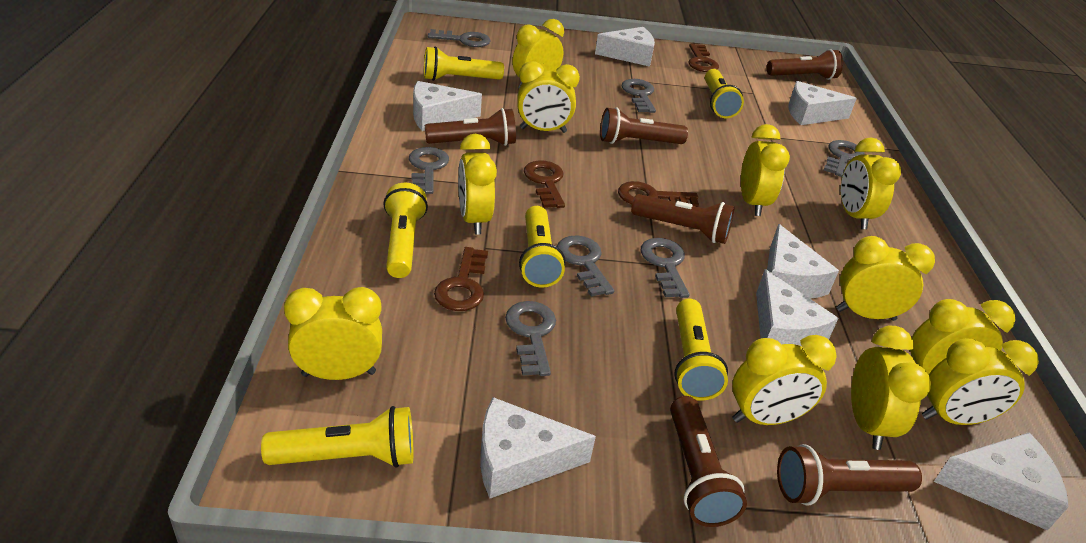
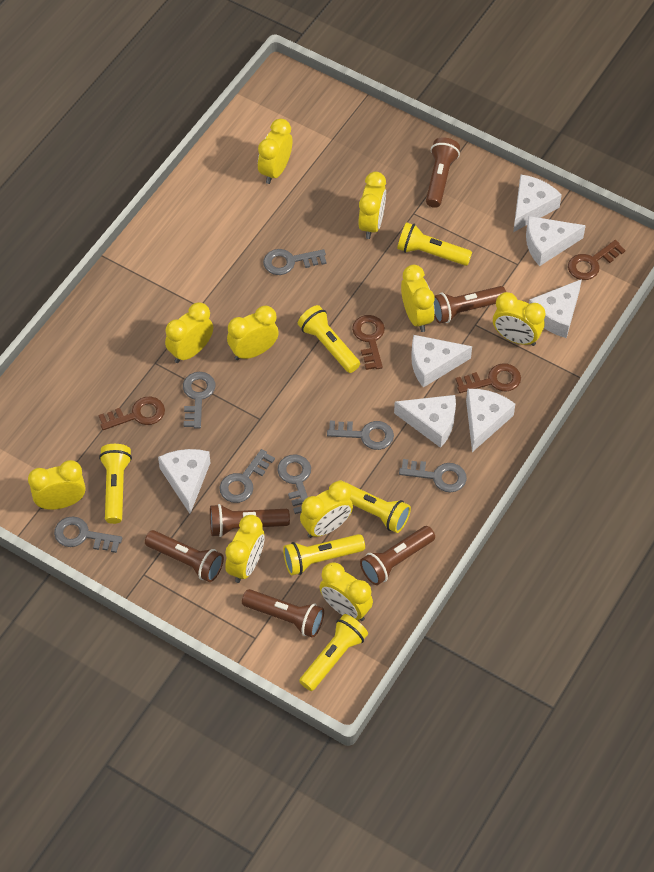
yellow clock: [284,287,382,380] [458,134,497,235] [513,19,564,88] [517,61,580,133] [732,335,837,425] [741,124,790,216] [836,236,935,321] [841,138,901,229] [851,326,931,450] [910,299,1015,375] [922,338,1039,425] = 11 -> [28,460,86,510] [165,302,213,363] [225,515,265,583] [227,305,279,360] [258,119,293,184] [300,481,353,538] [319,562,373,621] [358,172,386,239] [401,265,435,332] [493,292,545,346] = 10

